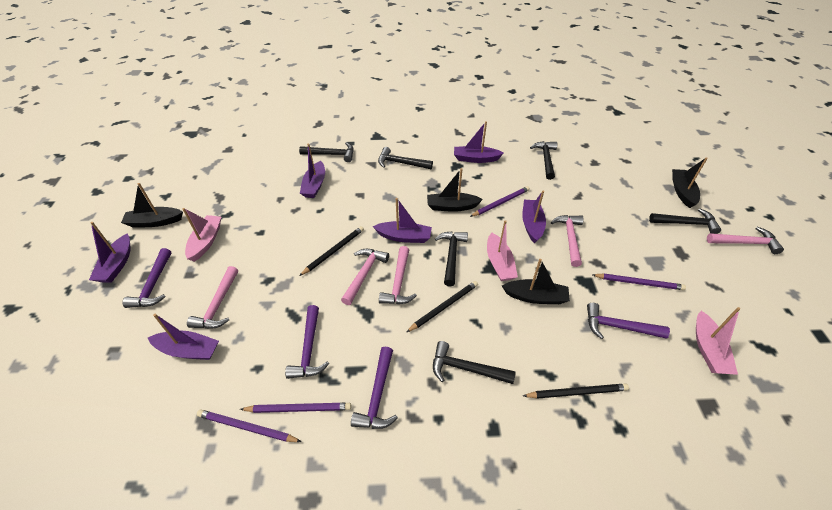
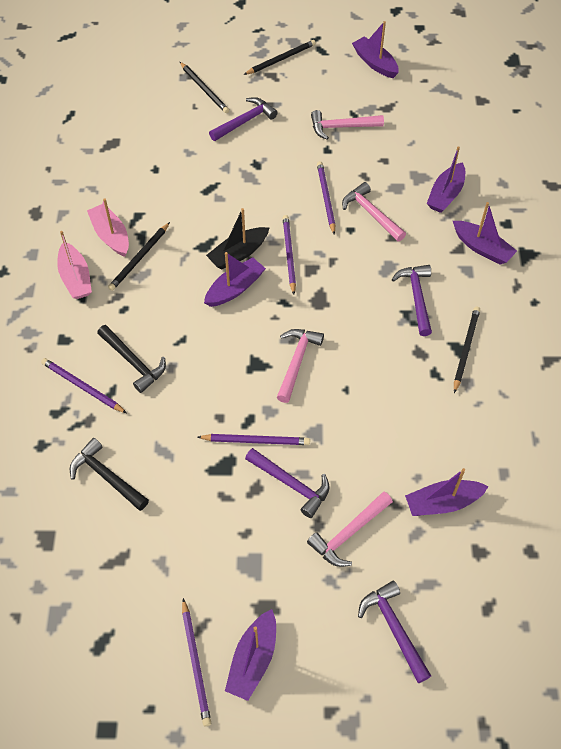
black boat: [121,183,183,228] [427,168,483,212] [502,259,570,304] [672,157,708,208] = 4 -> [206,208,269,270] = 1
black hammer: [299,142,354,162] [378,147,433,169] [433,341,516,384] [435,231,468,287] [530,141,557,180] [649,208,721,234] = 6 -> [70,438,149,511] [97,325,166,393] = 2
black pencil: [299,226,364,276] [407,281,478,332] [523,383,629,399] = 3 -> [108,222,170,291] [180,62,229,113] [244,40,316,75] [454,306,480,393] = 4
pink boat: [183,208,221,262] [487,220,518,281] [696,307,740,375] = 3 -> [57,231,92,299] [87,198,129,257] = 2
pink hammer: [187,266,238,329] [341,249,389,305] [379,246,417,304] [551,215,584,267] [707,227,784,254] = 5 -> [277,329,324,403] [307,492,393,567] [311,110,384,140] [342,182,406,241] = 4
purple pencil: [197,409,302,442] [240,403,351,413] [470,186,530,217] [592,273,686,290] = 4 -> [41,358,127,413] [182,598,211,726] [198,434,310,445] [283,215,296,295] [317,161,335,235] = 5

